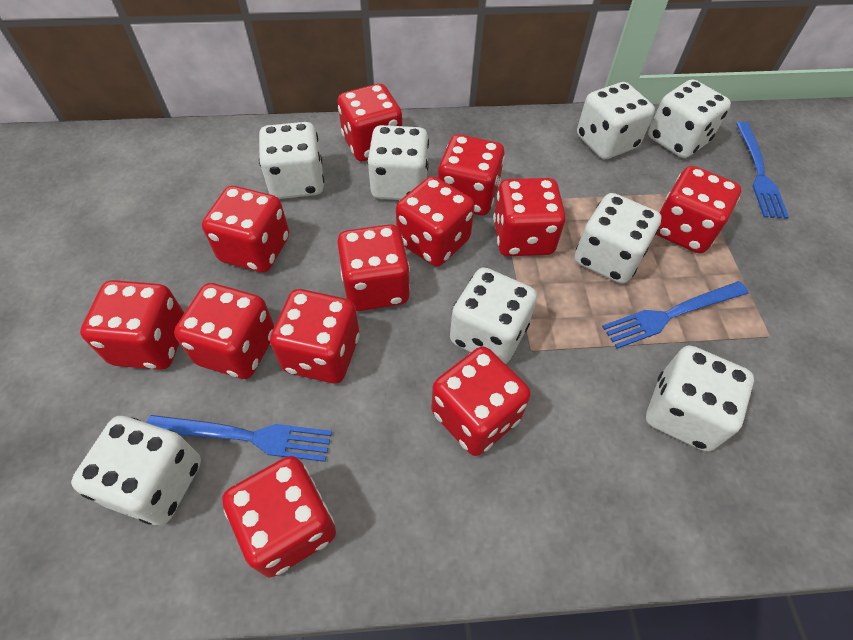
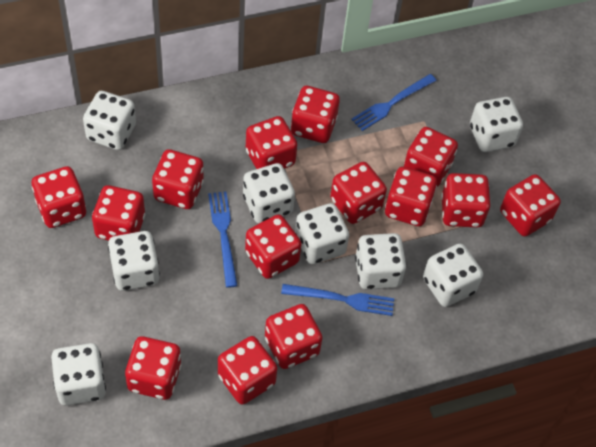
red dice: [80,280,184,370] [174,283,275,379] [202,186,289,272] [222,456,336,577] [270,289,359,384] [337,224,410,311] [338,84,402,161] [396,176,475,267] [431,346,531,456] [438,134,505,215] [493,178,566,256] [656,166,741,253] = 12 -> [32,166,86,228] [92,185,145,241] [125,336,181,400] [152,149,204,209] [218,336,277,405] [245,214,302,279] [246,116,297,169] [265,304,322,369] [291,86,340,143] [330,162,387,224] [385,167,437,226] [404,127,458,187] [441,173,490,228] [500,174,561,236] = 14

